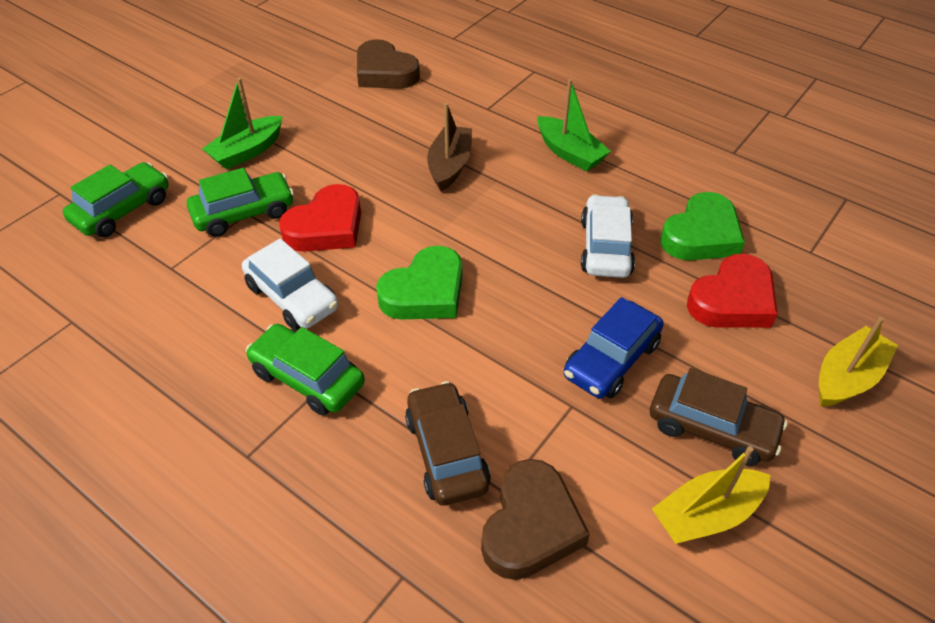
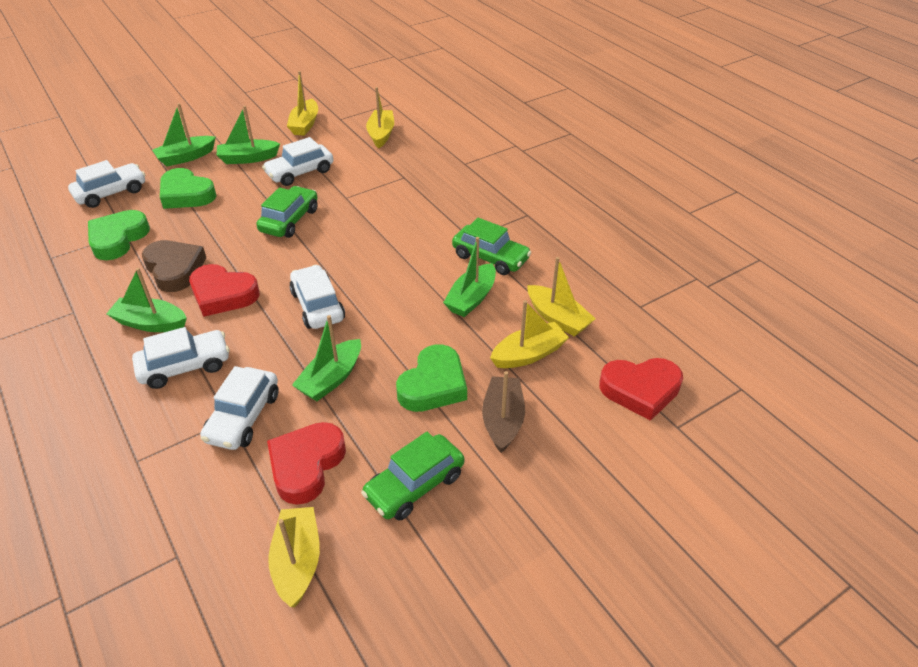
blue car: [564,297,664,399] = 1 -> none = 0
brown car: [405,381,491,506] [650,368,788,466] = 2 -> none = 0
brown heart: [357,39,420,88] [481,459,590,580] = 2 -> [142,240,206,292] = 1
green boat: [202,78,283,170] [537,79,611,171] = 2 -> [106,268,187,332] [152,103,216,167] [217,106,280,164] [292,315,361,401] [443,237,496,317] = 5
green heart: [376,246,462,320] [661,192,745,260] = 2 -> [88,210,150,260] [160,168,217,209] [396,344,467,412] = 3
red heart: [279,184,361,252] [687,254,778,328] = 2 -> [189,264,260,317] [267,422,346,505] [599,358,683,421] = 3
white car: [242,238,339,330] [581,194,635,278] = 2 -> [68,160,145,208] [132,327,229,389] [200,366,279,450] [262,137,334,186] [289,265,345,329] = 5
yellow boat: [652,446,770,544] [819,317,898,407] = 2 -> [268,507,320,607] [287,71,318,136] [366,87,394,149] [490,300,569,368] [527,257,596,337] = 5

